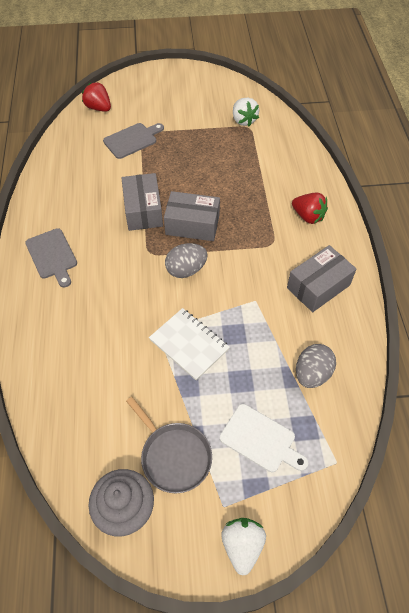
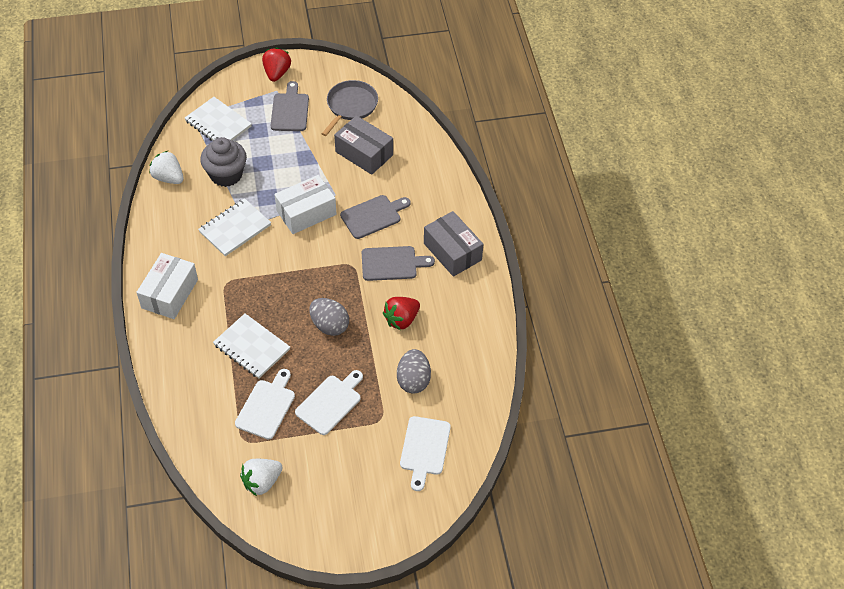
grey box: [122,173,163,231] [164,191,220,241] [287,245,357,312] = 3 -> [334,115,393,175] [424,211,483,277] = 2
grey cutting board: [25,228,77,287] [103,123,164,159] = 2 -> [271,81,309,131] [340,195,411,239] [362,246,435,281] = 3
white box: none = 0 -> [136,253,198,319] [274,175,337,234] = 2
white cutting board: [220,404,308,472] = 1 -> [235,369,295,440] [295,370,363,435] [400,416,451,491] = 3
white notebook: [149,308,230,380] = 1 -> [185,97,252,141] [198,198,271,256] [213,313,290,378] = 3

